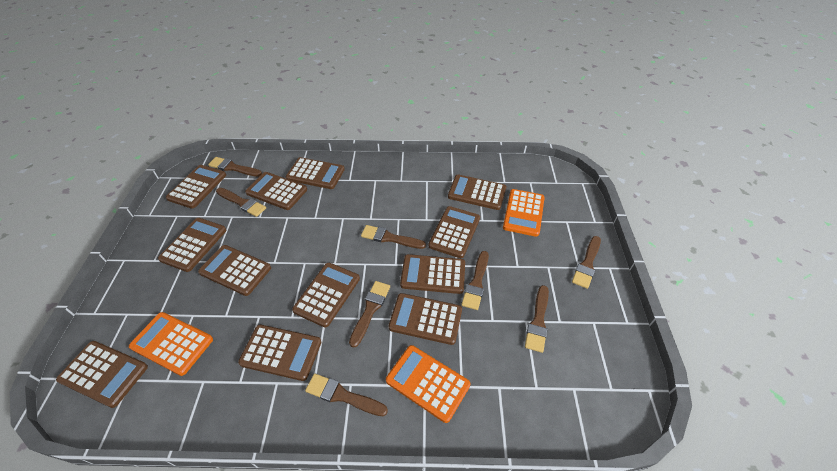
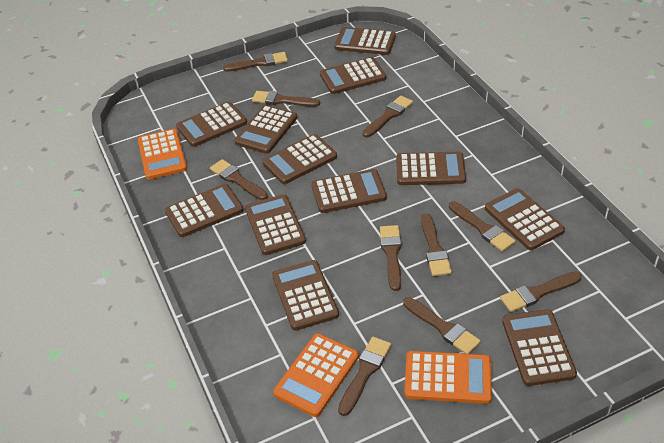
brown brush: [208,157,262,177] [216,188,266,217] [305,374,388,416] [349,281,390,348] [361,225,426,249] [461,251,489,310] [525,285,549,353] [572,236,601,289] = 8 -> [210,159,268,200] [223,52,288,72] [252,91,320,107] [338,337,391,416] [362,96,413,138] [380,225,401,291] [403,297,481,354] [421,214,452,276] [449,201,516,252] [500,272,582,312] = 10

